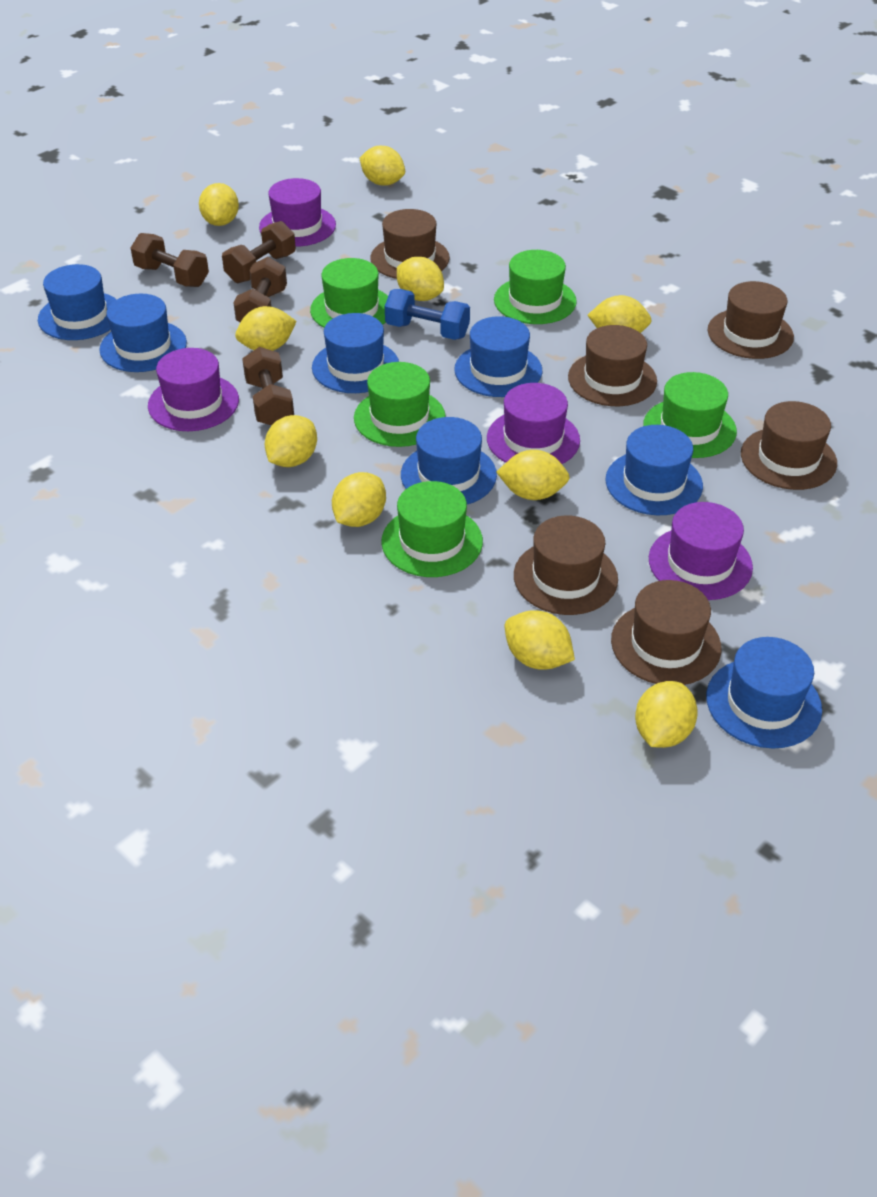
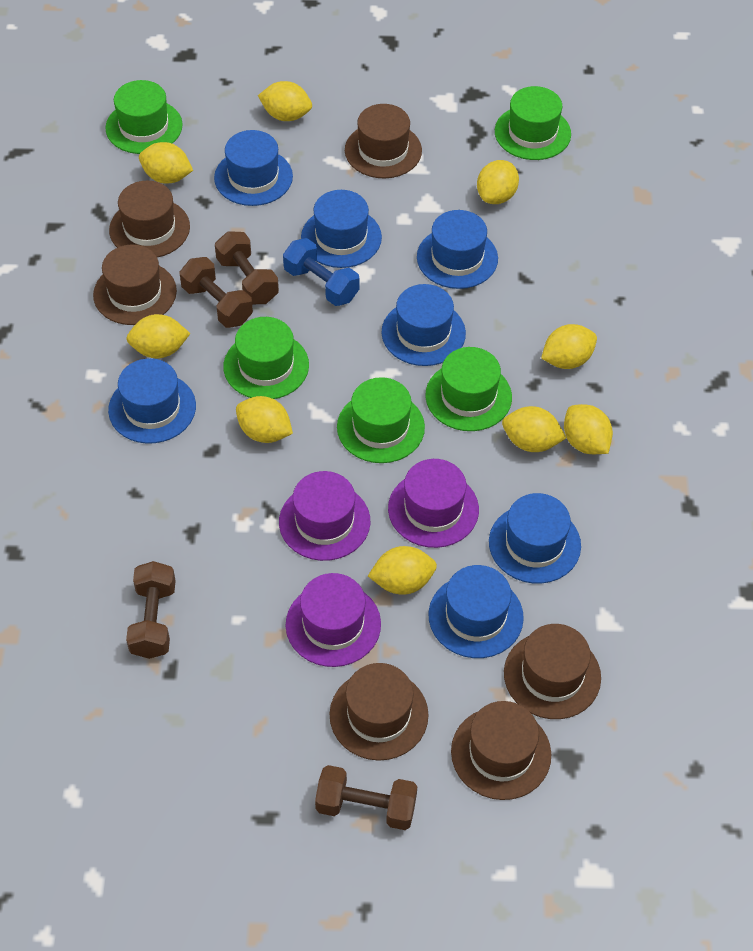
purple hat: [148,348,239,431] [259,178,336,247] [487,383,580,464] [649,502,753,600] = 4 -> [279,471,370,561] [286,573,381,667] [388,459,479,548] = 3
yellow lemon: [199,183,239,226] [235,306,297,351] [265,415,317,467] [332,472,386,527] [360,146,405,186] [397,257,444,301] [496,450,570,500] [505,610,575,670] [588,295,652,333] [635,681,698,748] = 10 -> [126,314,191,358] [139,142,193,184] [236,396,293,443] [258,81,312,121] [368,546,437,595] [477,160,519,204] [502,406,566,452] [541,324,597,369] [564,404,613,454] = 9

